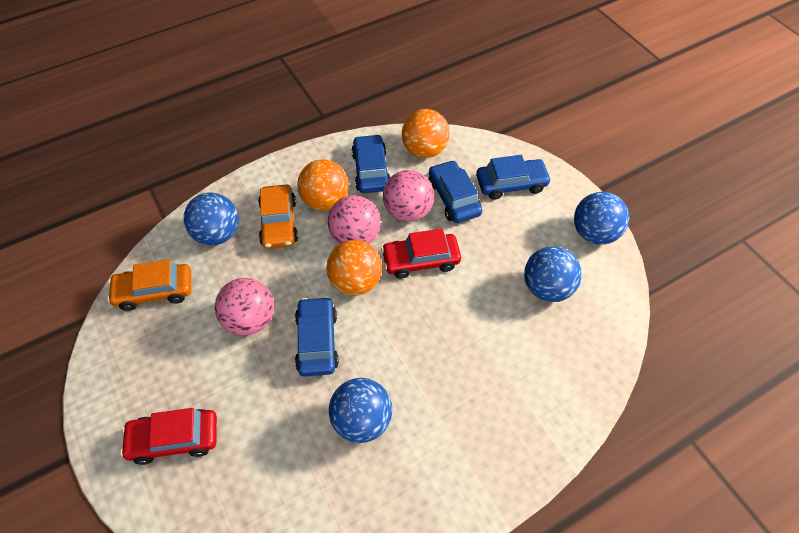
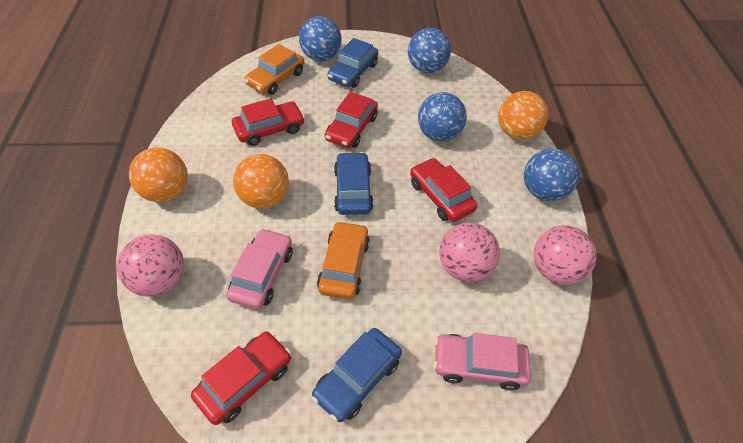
blue car: [295,296,339,377] [351,134,390,193] [429,160,482,223] [476,155,551,200] = 4 -> [312,328,402,422] [328,38,378,88] [334,152,373,215] = 3
pink car: none = 0 -> [227,228,292,310] [434,333,531,391] = 2
red car: [120,408,217,465] [381,229,461,279] = 2 -> [191,331,291,425] [232,98,305,146] [325,92,378,148] [410,158,477,222] = 4

